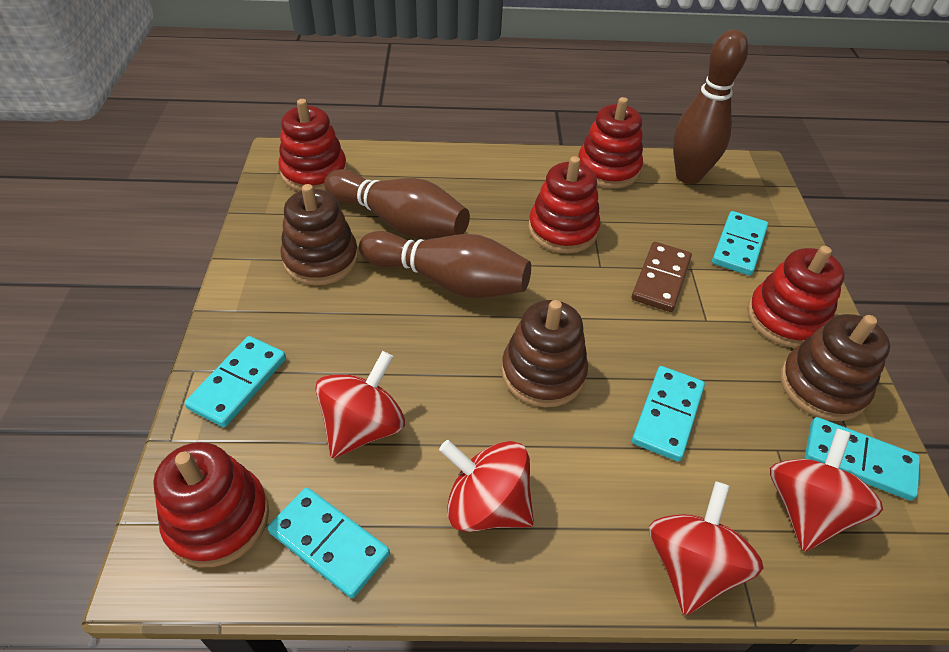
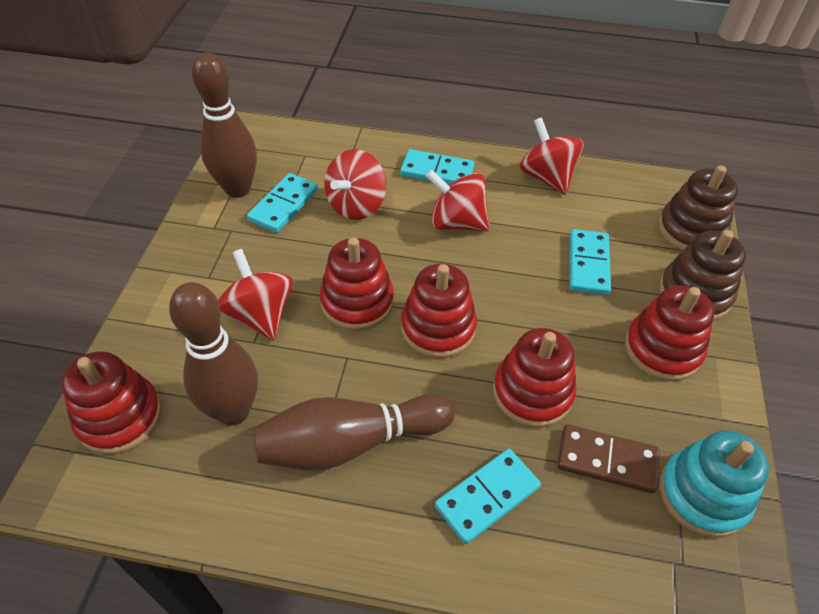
brown stacking toy: [280,184,358,285] [501,300,588,407] [780,314,890,421] = 3 -> [658,165,738,251] [659,230,746,321] = 2
turquoise domino: [185,336,286,427] [268,487,390,598] [632,366,705,461] [712,211,768,276] [805,417,920,501] = 5 -> [247,173,318,233] [400,149,474,185] [435,449,541,544] [570,229,611,295] = 4
turquoise stacking toy: none = 0 -> [659,430,769,538] = 1

